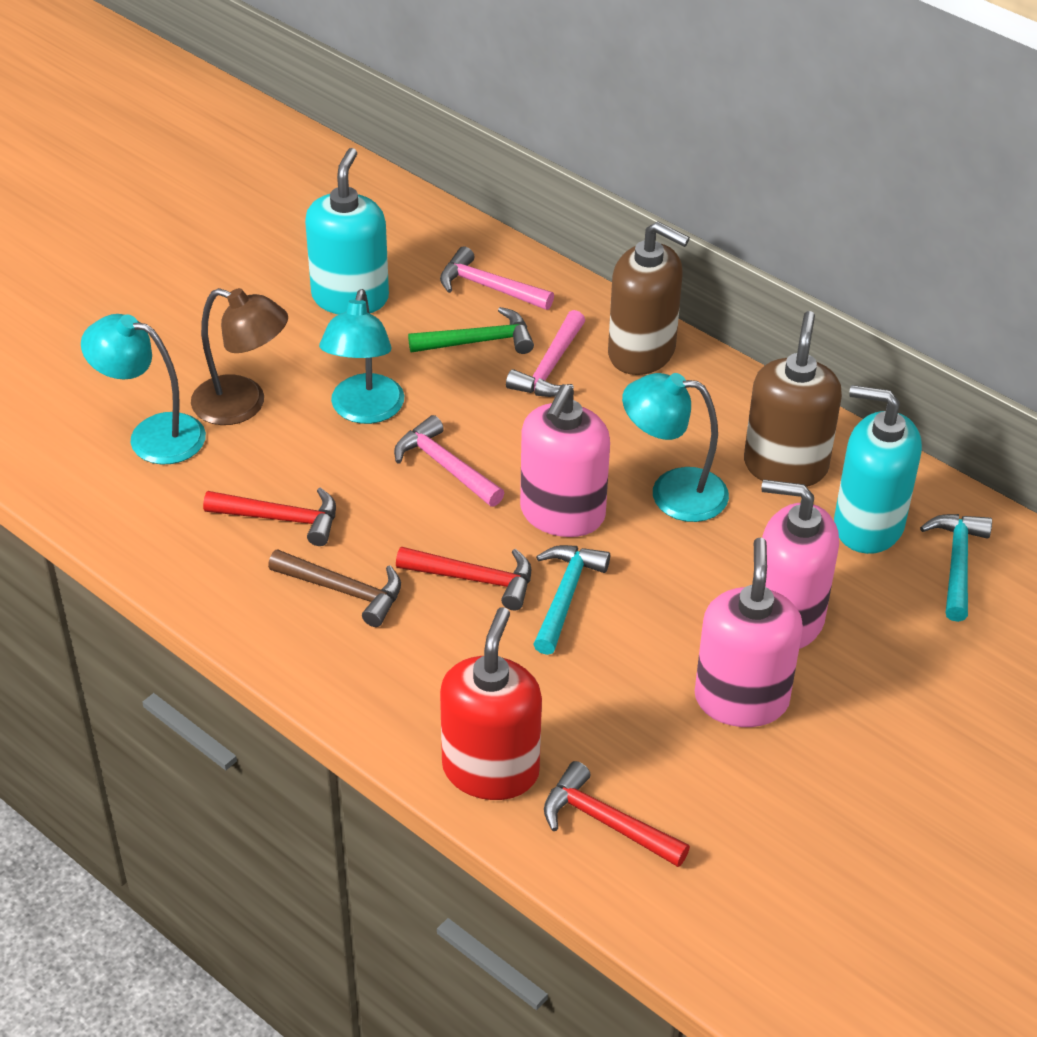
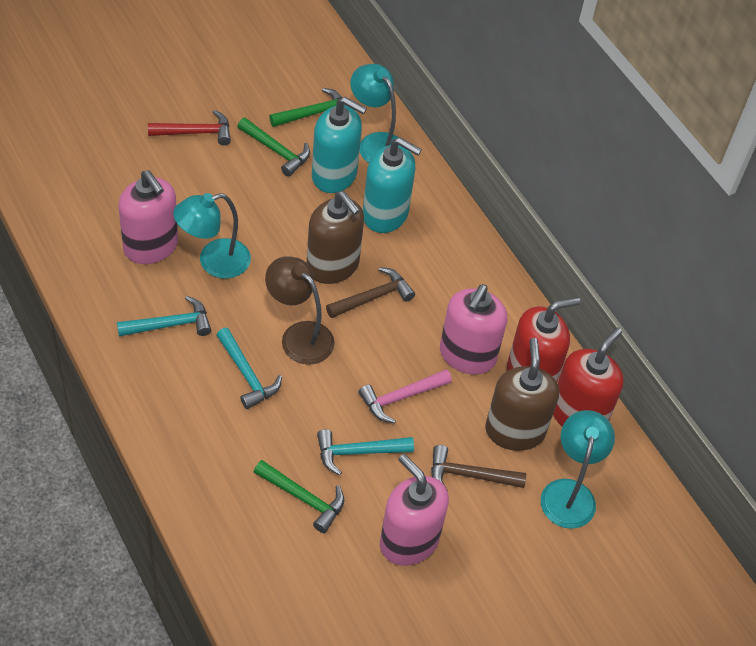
brown hammer: [268,549,401,627] = 1 -> [326,267,415,318] [431,445,526,491] = 2
green hammer: [408,307,534,354] = 1 -> [237,118,310,177] [254,460,344,533] [269,88,346,127] = 3
pink hammer: [394,415,504,507] [440,246,554,310] [506,310,585,397] = 3 -> [358,369,452,424] = 1
red hammer: [203,487,336,546] [396,547,531,611] [544,761,690,867] = 3 -> [148,110,231,145] = 1
red soap dispenser: [440,607,542,800] = 1 -> [507,297,580,382] [553,327,624,427] = 2
turquoise hammer: [533,545,610,655] [920,514,992,622] = 2 -> [117,296,211,337] [216,328,282,409] [317,429,414,475] = 3

